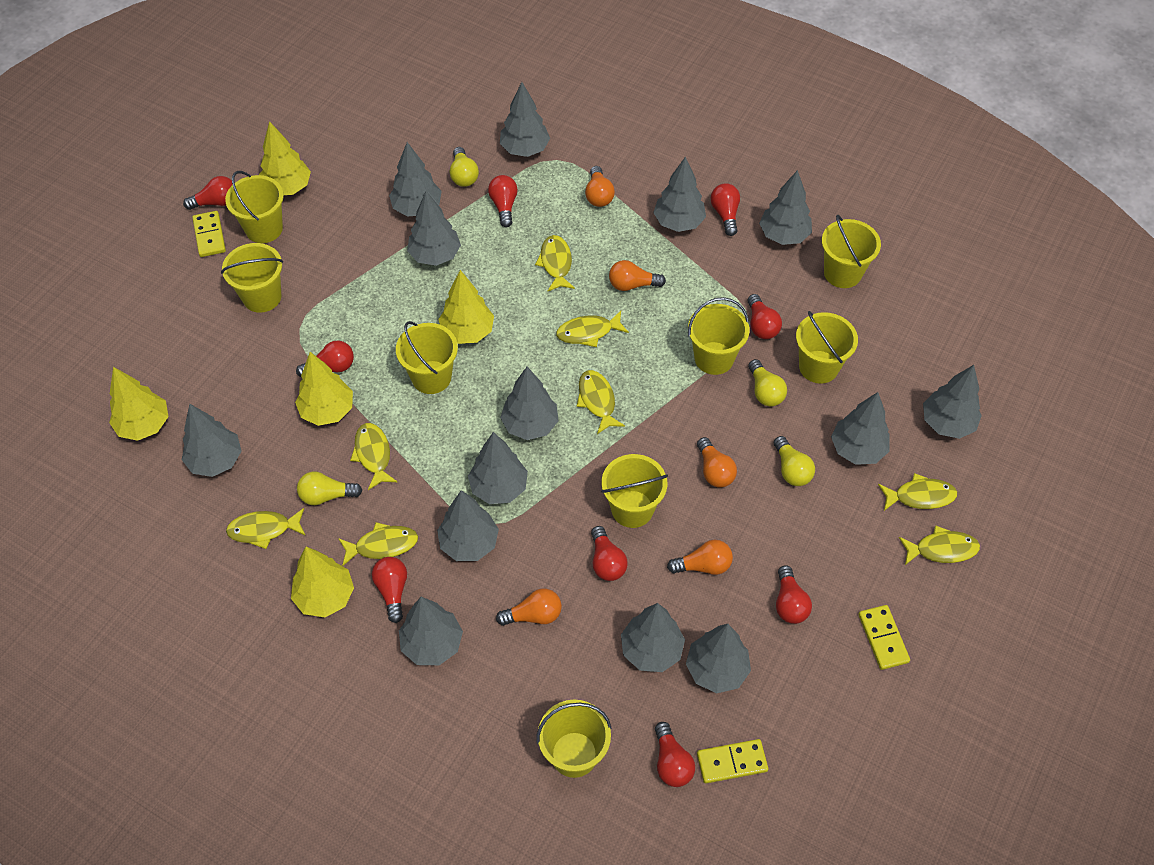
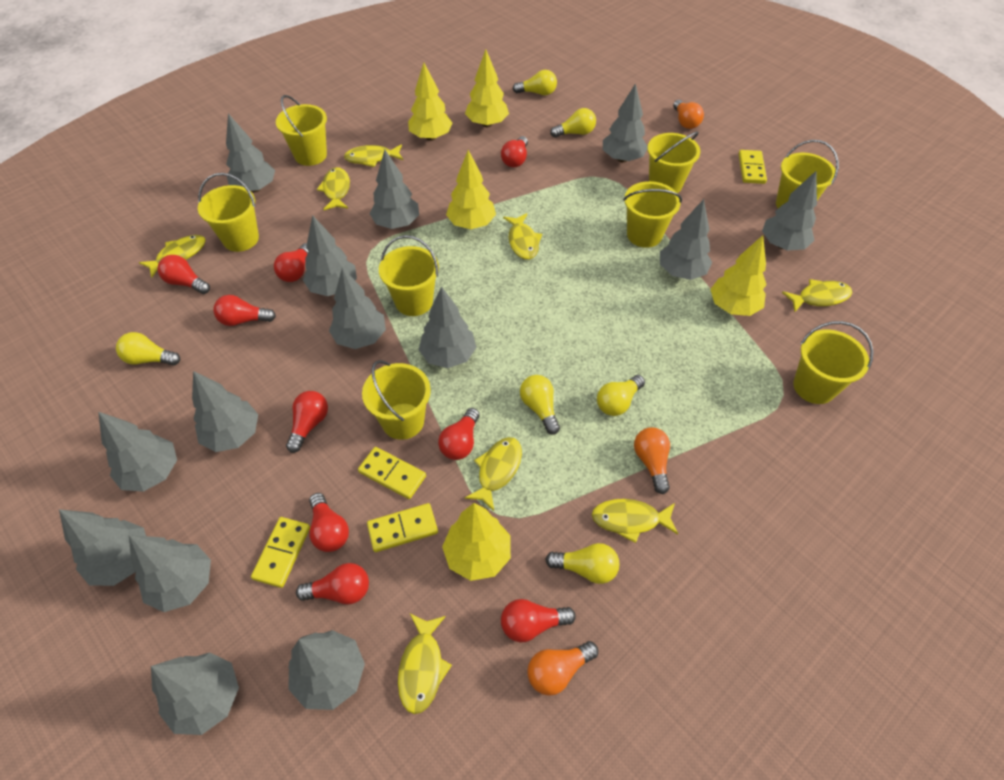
orange light bulb: [496,588,562,626] [585,166,615,207] [609,260,666,291] [667,540,733,575] [697,437,737,488] = 5 -> [527,641,598,696] [634,427,670,494] [673,100,704,129] = 3
yellow domino: [192,211,226,257] [697,739,768,783] [858,605,910,670] = 3 -> [251,517,310,588] [358,447,426,499] [367,503,438,552] [739,150,767,184] = 4
yellow light bulb: [297,472,362,505] [450,147,479,187] [748,359,787,407] [773,436,815,486] = 4 -> [116,332,180,366] [513,70,557,95] [520,375,560,435] [545,543,619,584] [550,108,596,138] [597,375,645,416] = 6

